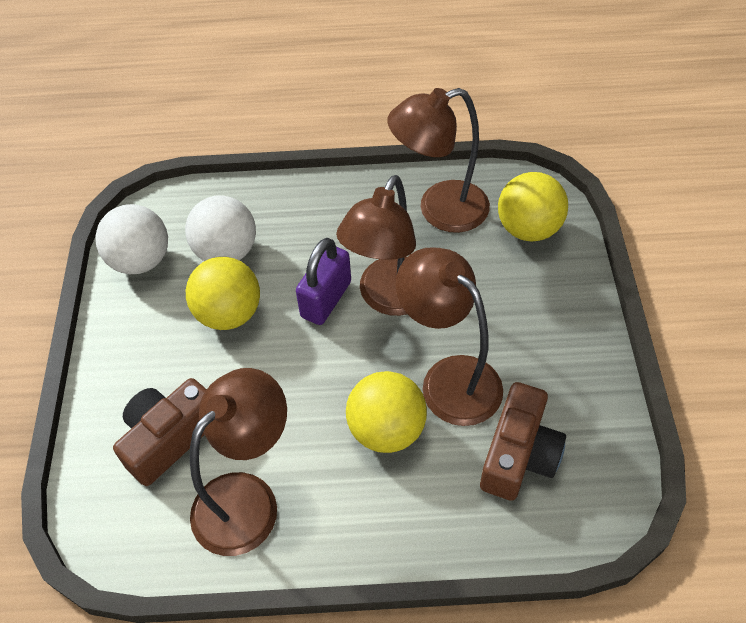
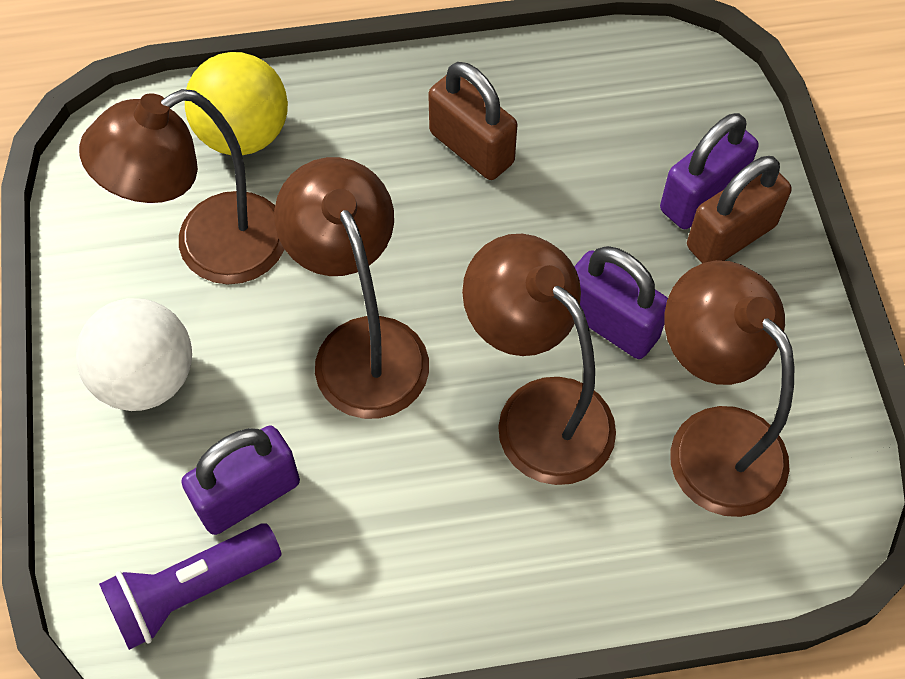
brown camera: [113,378,207,486] [480,382,566,501] = 2 -> none = 0
brown padlock: none = 0 -> [428,62,517,180] [687,156,792,263] = 2
purple flashlight: none = 0 -> [99,523,281,650] = 1
purple padlock: [296,238,351,325] = 1 -> [181,425,300,535] [574,246,668,359] [660,113,758,229] = 3
white ball: [96,204,168,274] [185,196,256,261] = 2 -> [76,298,192,411] = 1
yellow ball: [186,257,260,330] [346,371,427,453] [498,172,568,242] = 3 -> [185,52,288,155] = 1

